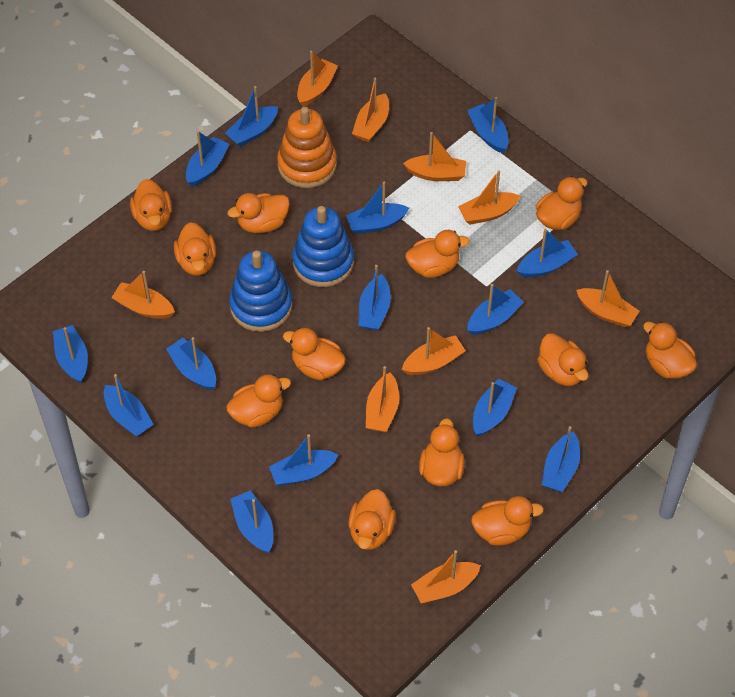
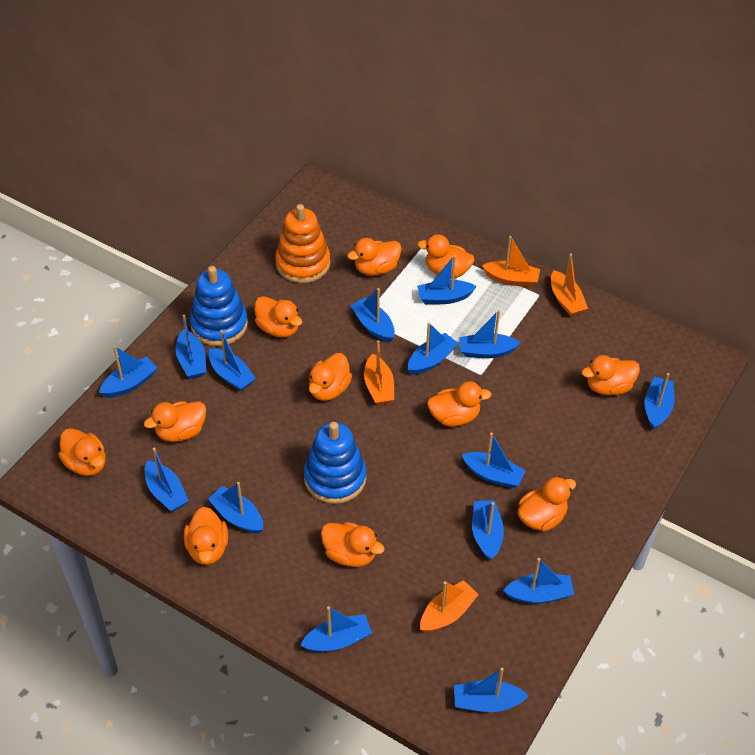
blue boat: [53,325,88,383] [104,374,154,437] [166,337,216,390] [186,131,229,187] [225,86,278,147] [230,490,273,553] [269,434,339,486] [346,181,409,234] [358,265,391,331] [467,97,508,153] [467,284,524,335] [473,379,517,436] [517,228,578,278] [542,426,580,492] = 14 -> [99,346,157,398] [145,448,189,512] [176,314,206,379] [208,330,256,391] [208,482,263,533] [300,606,372,652] [350,288,395,342] [408,322,458,375] [417,255,477,304] [454,668,529,712] [459,310,521,358] [462,432,526,488] [472,500,504,560] [503,558,574,604] [644,373,675,430] = 15
orange boat: [111,271,175,319] [297,51,338,107] [352,78,389,142] [366,366,399,432] [402,327,466,375] [403,132,466,181] [411,550,481,603] [458,170,520,225] [576,270,639,328] = 9 -> [364,340,394,405] [420,580,479,633] [482,236,540,287] [551,253,588,316] = 4
orange duck: [130,179,172,231] [174,222,216,276] [226,374,291,428] [228,193,290,233] [283,328,346,380] [349,489,396,550] [406,230,470,278] [419,418,465,486] [471,496,544,546] [536,176,587,230] [537,333,589,386] [643,322,697,379] = 12 -> [59,428,106,476] [144,401,206,442] [184,507,228,565] [255,296,302,338] [309,353,352,401] [321,522,385,567] [347,238,401,276] [418,234,474,278] [427,381,492,427] [518,477,576,531] [582,355,640,396] = 11

